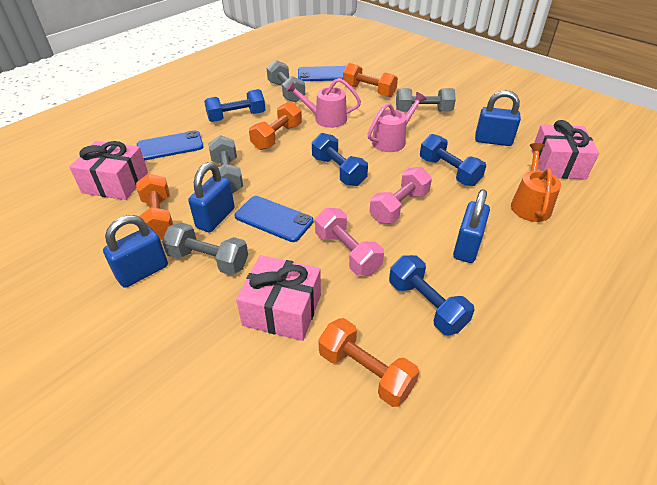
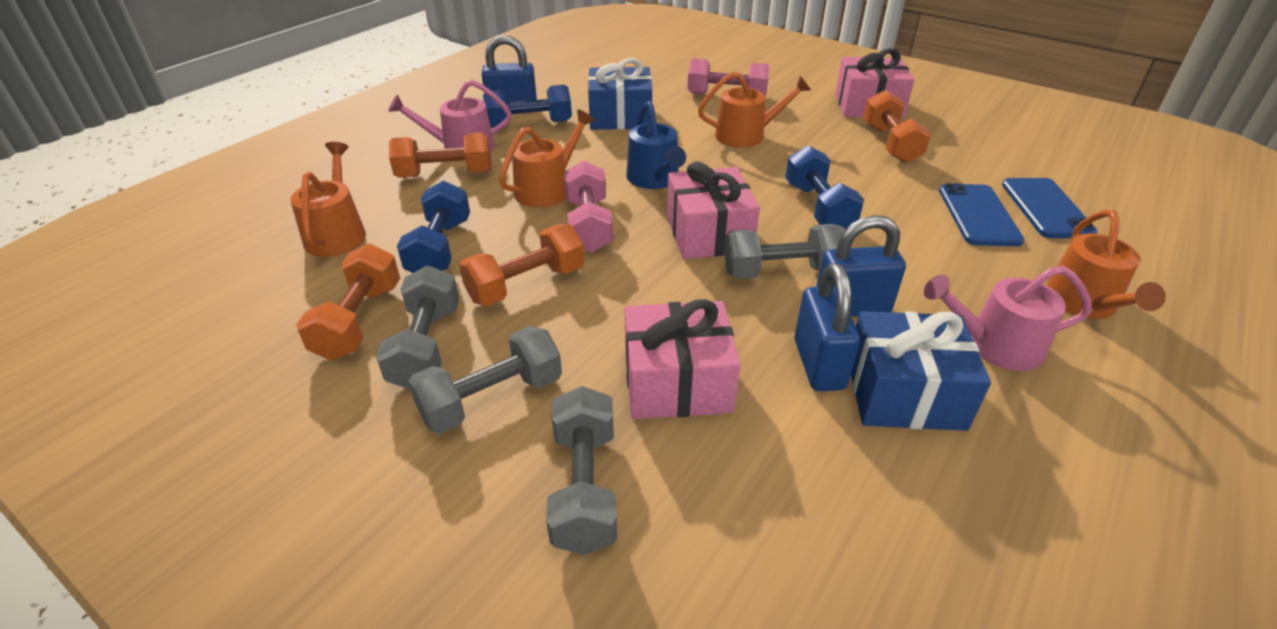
blue dumbbell: [204,89,265,122] [312,133,368,186] [389,255,474,335] [420,134,486,186] = 4 -> [397,180,470,273] [483,85,572,129] [785,145,864,229] = 3
blue gift: none = 0 -> [588,58,652,130] [851,311,991,431] = 2
blue padlock: [103,215,168,288] [188,162,235,232] [453,189,490,263] [475,90,521,146] = 4 -> [481,35,537,103] [795,263,860,391] [816,215,906,317] = 3
blue phone: [137,130,204,161] [234,196,313,242] [298,66,346,81] = 3 -> [939,183,1025,246] [1002,178,1098,238] = 2
blue watering can: none = 0 -> [626,101,686,189] = 1
orange watering can: [511,143,561,222] = 1 -> [290,142,366,257] [499,109,595,207] [698,72,811,148] [1046,210,1166,319] = 4

